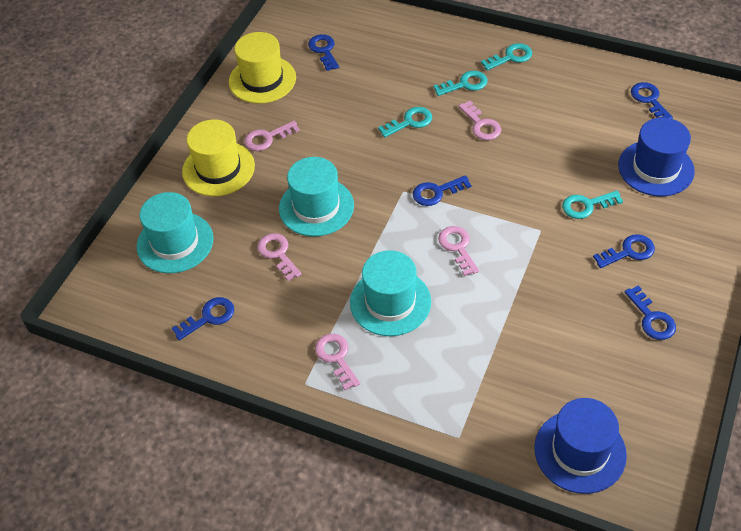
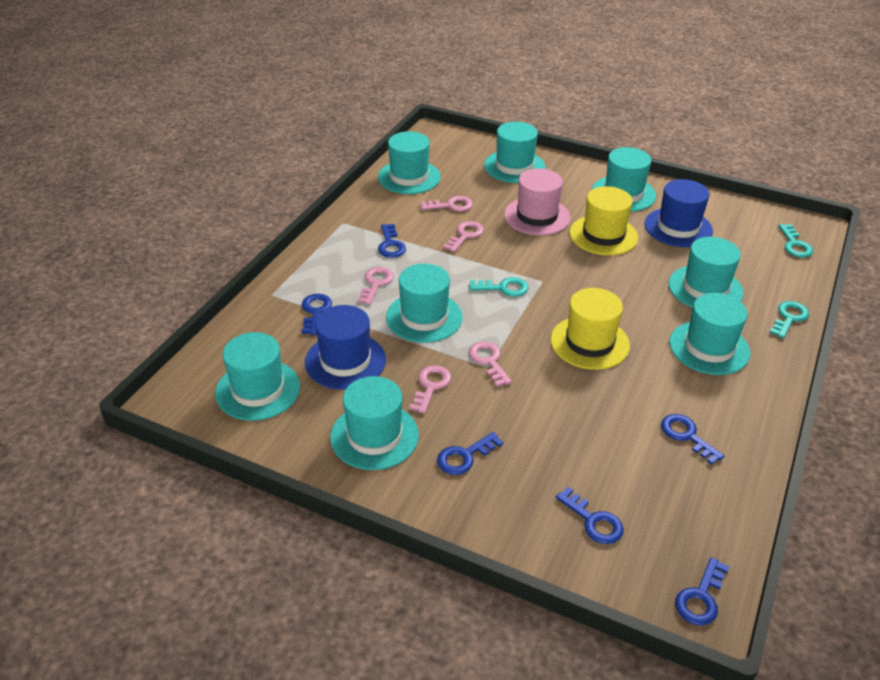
pink hat: none = 0 -> [504,168,571,235] = 1
turquoise hat: [137,192,213,273] [279,157,354,237] [350,250,431,336] = 3 -> [215,332,300,421] [330,376,419,470] [378,131,441,194] [386,264,463,343] [484,122,546,183] [592,147,656,212] [669,237,744,308] [669,293,750,375] = 8
turquoise key: [378,107,432,137] [433,71,488,96] [481,43,532,71] [562,191,623,219] = 4 -> [469,277,528,297] [769,301,809,339] [779,224,813,258] = 3

